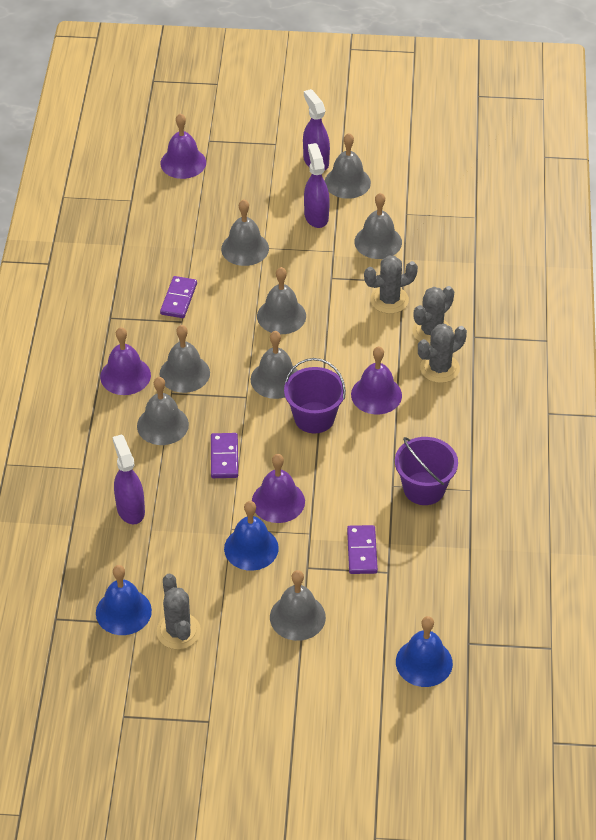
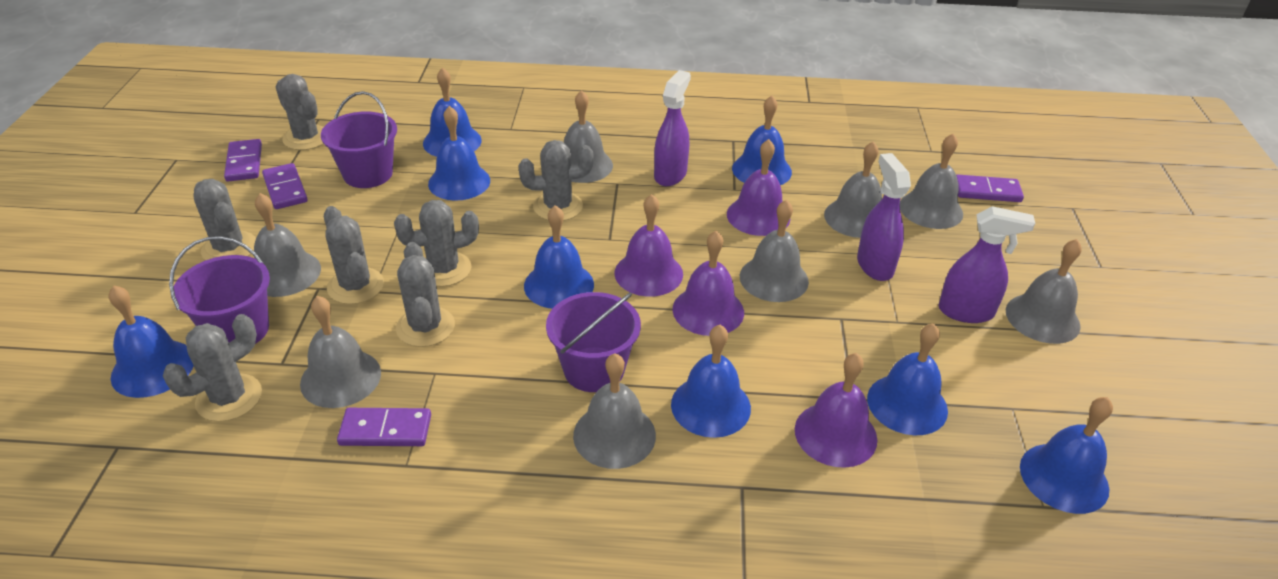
blue bell: [96,565,152,635] [224,501,279,571] [396,616,453,687] = 3 -> [108,286,193,398] [423,67,482,157] [428,106,490,201] [524,205,594,309] [671,325,751,438] [732,96,792,185] [867,323,948,435] [1020,397,1113,514] = 8
grey cactus: [156,574,201,649] [364,256,418,314] [412,286,454,343] [418,324,467,383] = 4 -> [163,314,262,422] [193,179,256,260] [276,74,324,150] [324,206,384,304] [394,200,479,287] [396,242,455,347] [518,140,594,221] = 7
purple bucket: [284,358,346,434] [395,437,458,505] = 2 -> [169,236,270,344] [321,91,397,188] [546,292,641,392] = 3
purple domino: [160,276,197,318] [211,433,238,478] [347,525,378,574] = 3 -> [224,139,262,181] [262,163,308,209] [337,408,431,446] [956,174,1024,202] = 4

